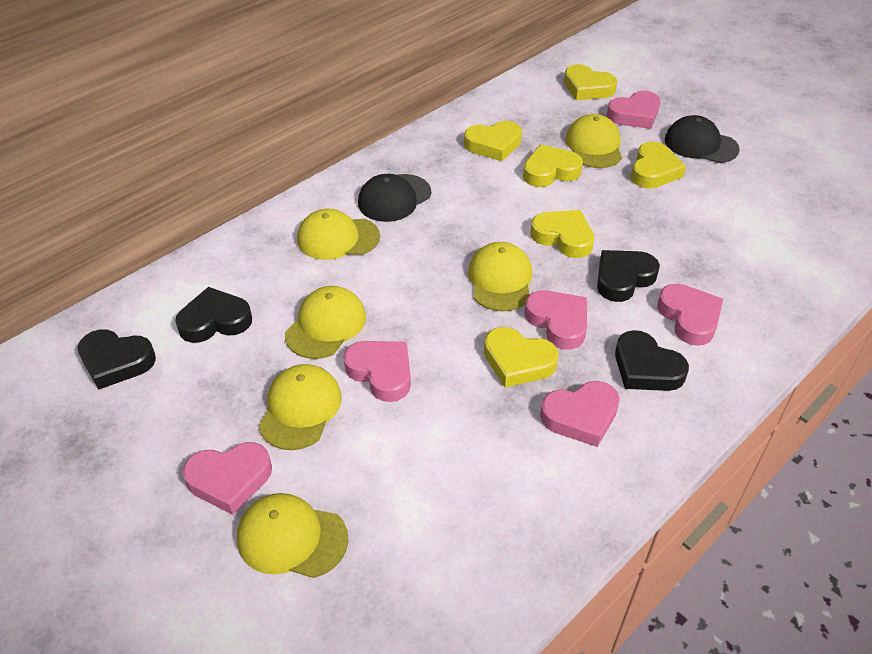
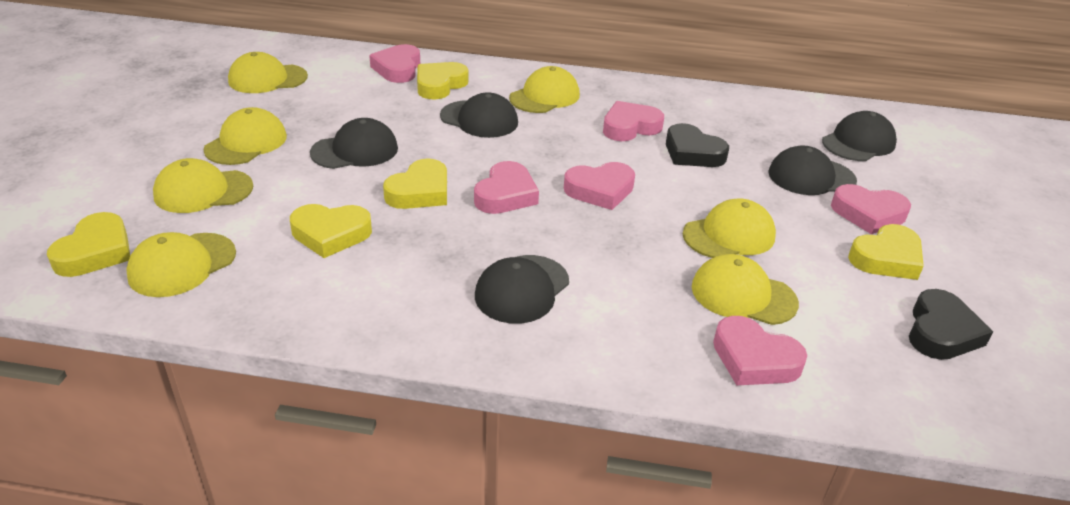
black cap: [358,174,431,222] [665,115,740,163] = 2 -> [310,118,398,169] [440,92,518,138] [475,255,569,324] [768,145,857,195] [822,111,897,161] = 5
black heart: [78,329,156,389] [175,287,252,343] [597,250,660,302] [615,330,689,391] = 4 -> [666,123,729,167] [909,289,993,360] = 2
yellow cap: [237,493,348,578] [259,364,342,450] [285,286,366,359] [297,209,380,260] [468,242,532,311] [566,114,622,168] = 6 -> [126,232,236,297] [153,158,253,213] [203,107,287,165] [228,52,308,93] [509,66,580,113] [683,199,776,258] [692,254,799,325] = 7
yellow heart: [464,121,522,161] [484,327,559,388] [523,145,583,187] [530,210,594,258] [564,64,617,100] [631,142,686,189] = 6 -> [47,212,130,277] [290,204,372,258] [383,158,447,209] [417,62,468,99] [848,224,924,280] = 5

